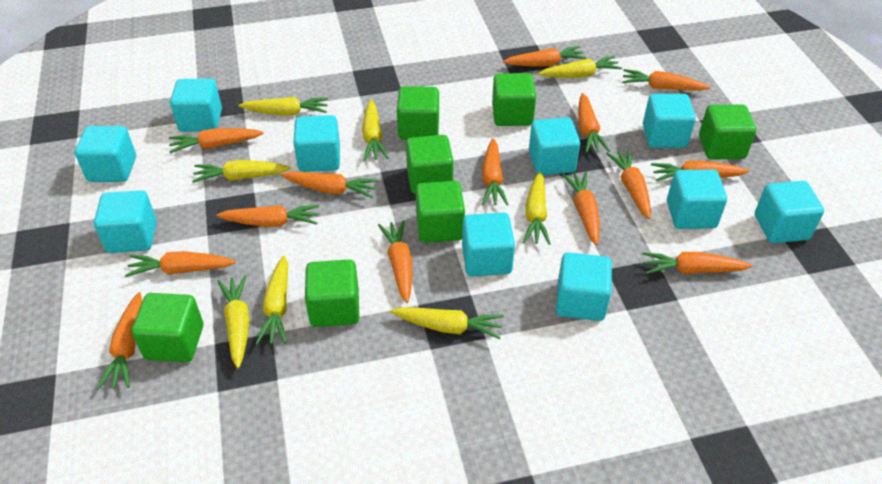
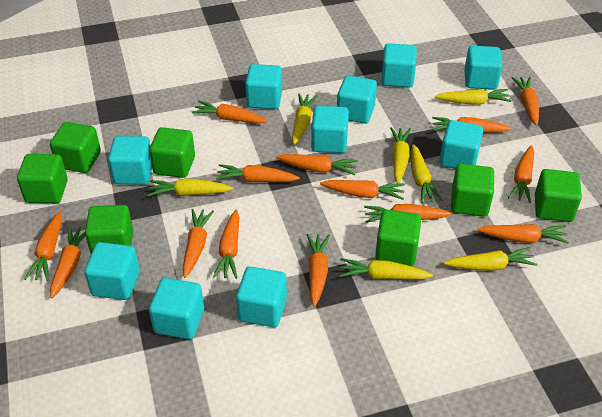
yellow carrot: [192,160,291,183] [217,275,249,368] [239,97,328,116] [256,255,288,345] [362,100,388,161] [390,307,504,339] [523,171,551,245] [538,56,622,78] = 8 -> [148,178,233,196] [292,93,317,145] [339,258,433,280] [390,127,411,183] [411,144,443,203] [435,89,511,105] [444,247,537,271] = 7

